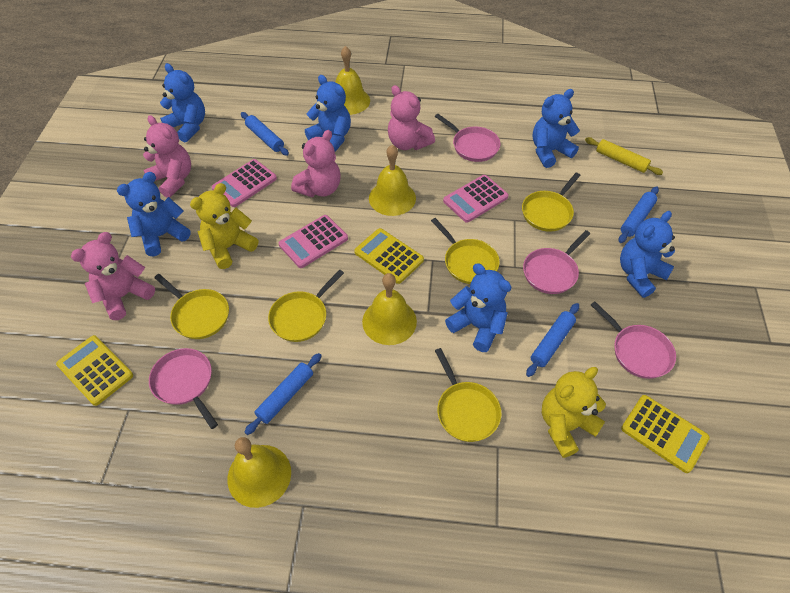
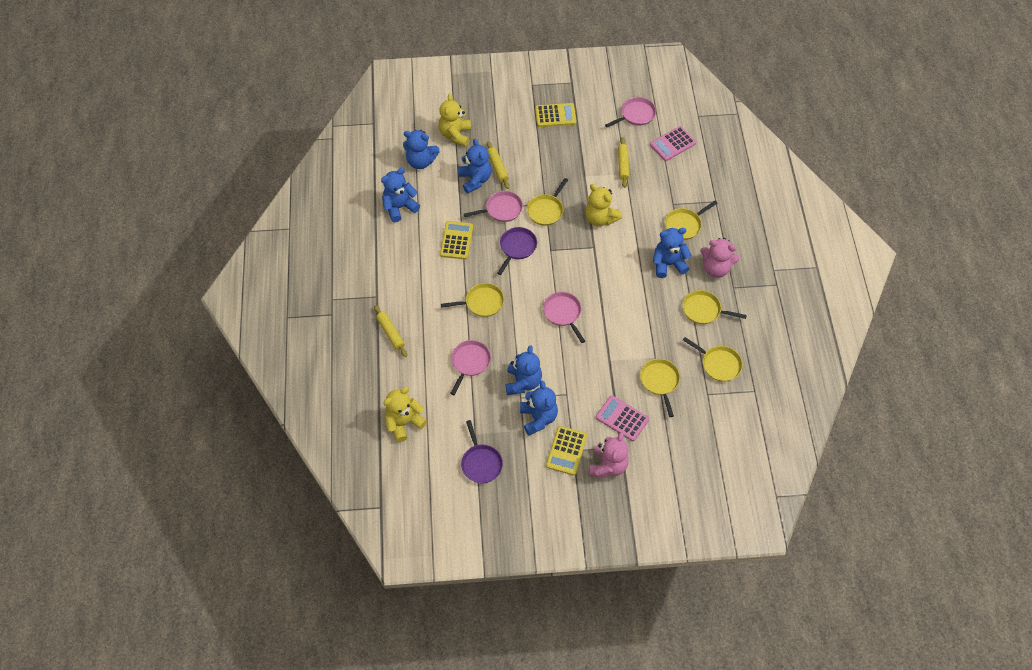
blue rolling pin: [241,112,289,156] [244,353,322,435] [526,303,579,377] [618,186,659,243] = 4 -> none = 0
pink calculator: [212,159,277,207] [279,215,348,268] [443,175,508,223] = 3 -> [596,395,649,441] [650,126,696,161] = 2
pink teddy bear: [71,232,155,320] [143,115,191,198] [291,130,341,197] [388,85,435,150] = 4 -> [589,432,629,477] [700,238,740,278] = 2
purple pan: none = 0 -> [461,420,503,483] [497,227,537,275] = 2
yellow bell: [227,437,291,508] [335,46,370,115] [362,273,417,345] [369,145,416,216] = 4 -> none = 0
yellow pan: [154,274,229,339] [268,270,344,342] [431,218,500,284] [435,348,502,442] [522,173,581,232] = 5 -> [441,283,504,317] [527,178,568,226] [640,359,680,417] [665,201,717,240] [683,290,747,324] [683,337,743,382] = 6
yellow rolling pin: [585,137,663,175] = 1 -> [374,305,407,357] [487,141,509,189] [618,137,629,188] = 3
yellow teddy bear: [190,183,258,269] [542,367,606,458] = 2 -> [384,387,427,442] [439,94,471,147] [585,184,622,226] = 3

